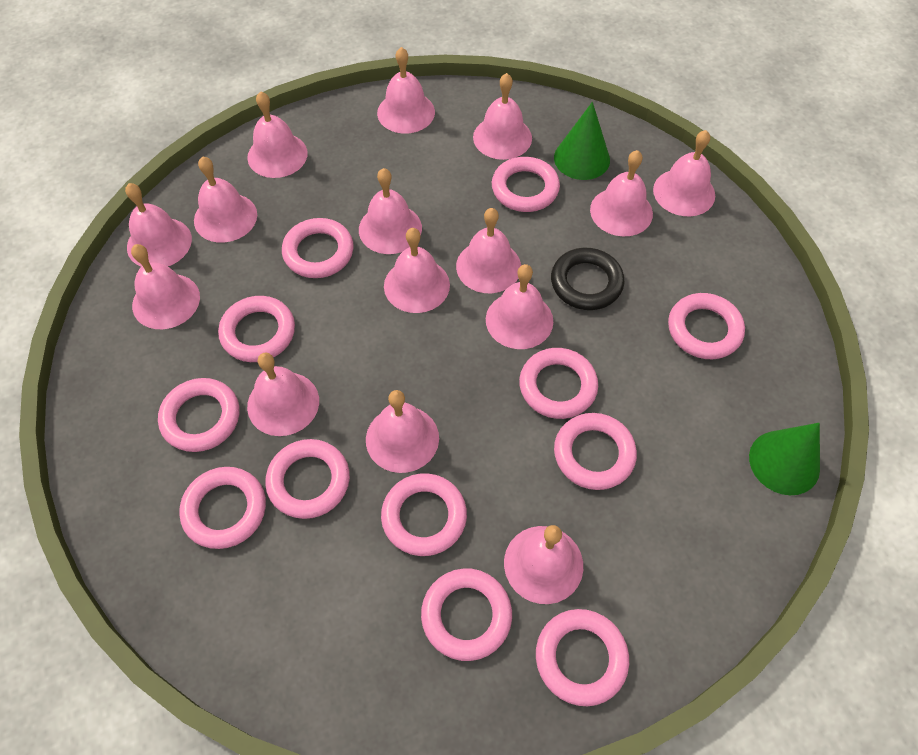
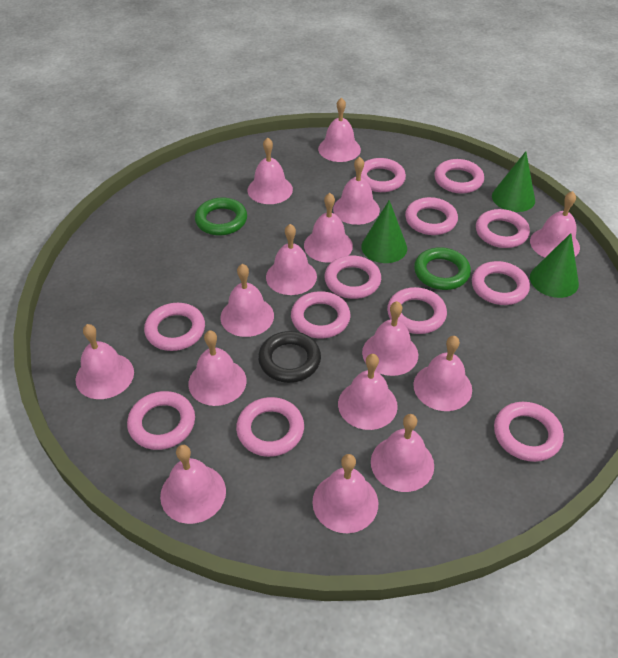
green cone: [554,102,610,180] [749,423,820,495] = 2 -> [361,200,407,263] [492,151,535,212] [530,233,579,298] = 3
green ring: none = 0 -> [195,198,247,236] [414,247,471,290] = 2

